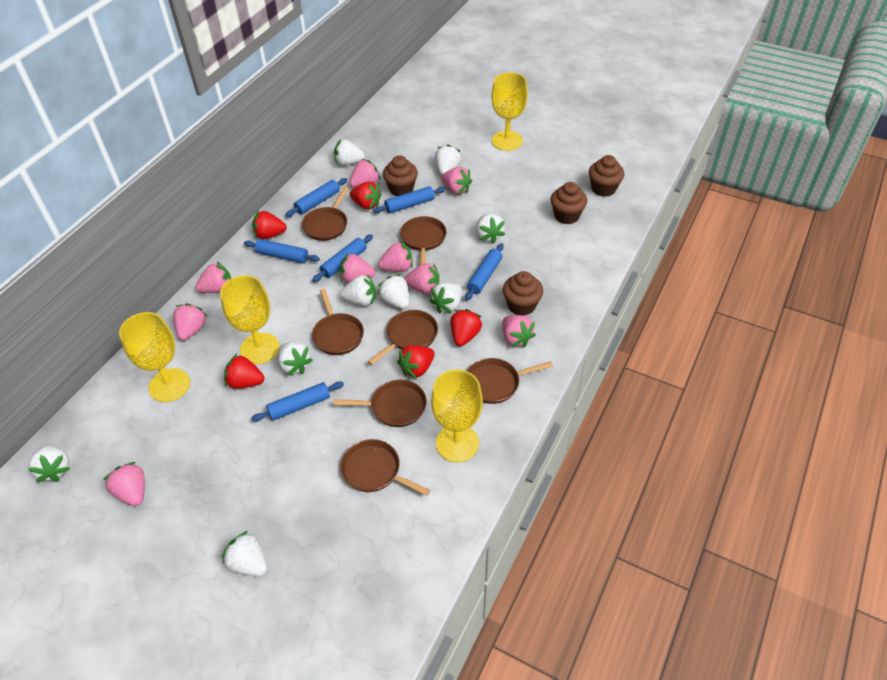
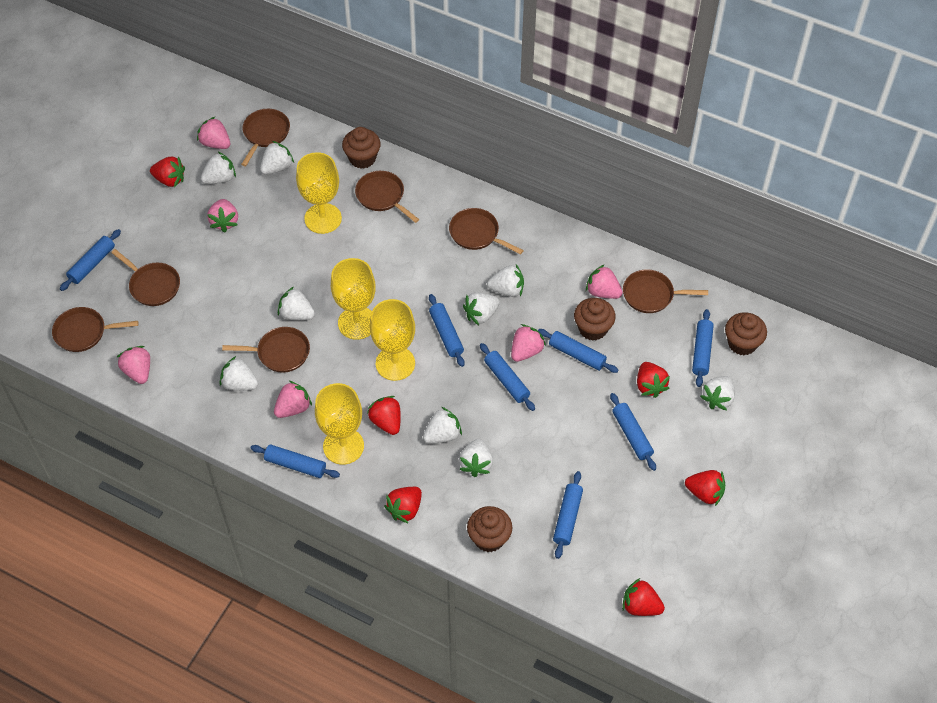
blue rolling pin: [244,239,320,263] [251,381,344,422] [285,178,347,217] [312,234,373,282] [373,186,446,213] [465,243,504,300] = 6 -> [60,229,121,291] [250,444,340,478] [429,294,465,367] [480,343,535,411] [538,329,618,373] [553,471,583,559] [610,393,656,471] [692,309,714,387] = 8
pink strawberry: [103,462,145,506] [173,303,208,341] [196,262,231,293] [340,253,375,283] [350,159,381,188] [378,241,413,272] [404,263,439,294] [441,167,472,194] [502,315,536,347] = 9 -> [117,346,150,384] [197,116,230,149] [207,199,238,232] [274,381,312,418] [511,324,546,362] [586,264,623,299] = 6
red strawberry: [224,354,264,389] [252,210,287,239] [350,181,382,209] [397,345,435,379] [450,309,482,346] = 5 -> [150,156,185,187] [367,396,401,435] [384,487,422,524] [622,578,665,616] [637,362,670,398] [685,470,725,506] = 6

